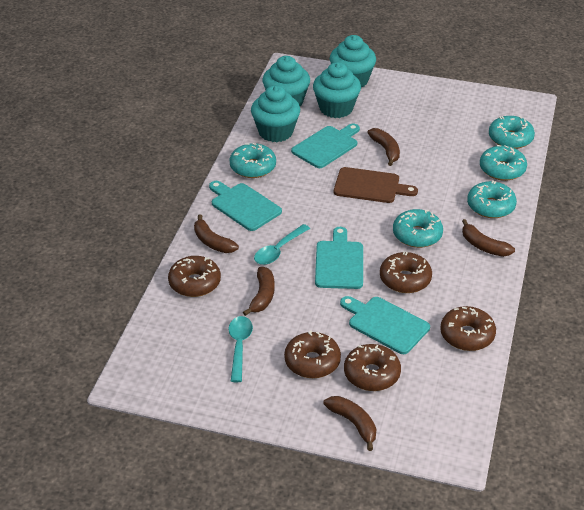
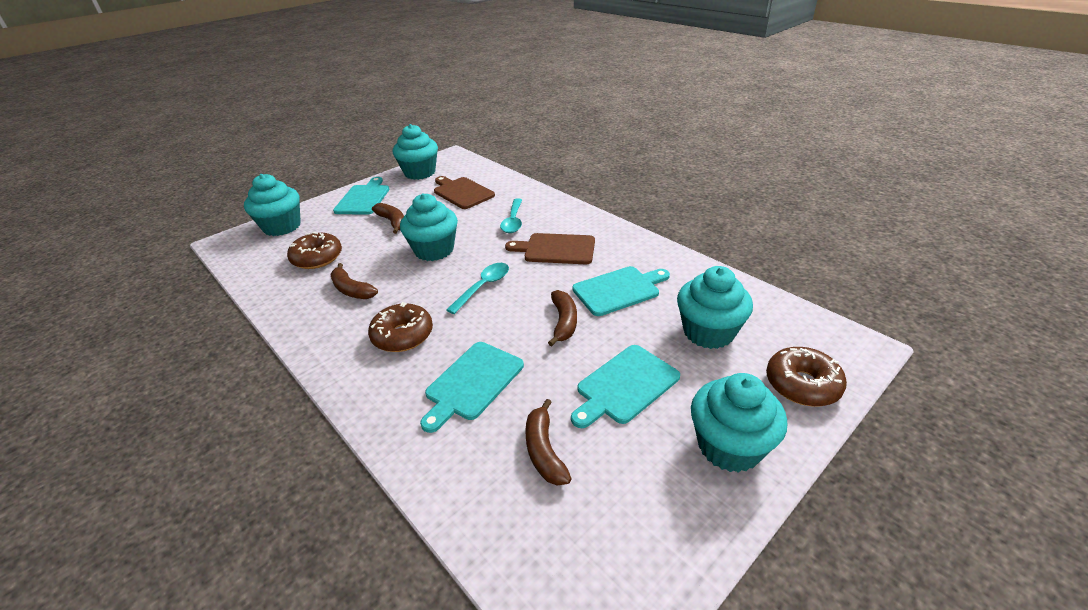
brown banana: [194,214,239,253] [243,267,275,316] [323,396,376,451] [367,128,400,166] [462,219,515,257] = 5 -> [330,263,378,299] [372,203,404,234] [525,399,572,485] [548,290,577,346] = 4
brown cutting board: [334,167,418,203] = 1 -> [434,176,495,209] [505,233,595,264] = 2
brown donut: [168,256,221,297] [284,331,341,378] [344,344,401,391] [380,251,432,293] [440,306,496,351] = 5 -> [287,232,342,269] [368,302,433,352] [766,347,847,407] = 3
turquoise cupcake: [251,85,300,142] [263,56,310,106] [313,62,361,118] [330,35,376,88] = 4 -> [244,174,301,236] [393,124,438,180] [400,193,458,261] [677,266,753,349] [691,373,787,473] = 5
turquoise donut: [230,143,276,178] [393,209,443,248] [467,180,517,218] [480,145,527,181] [489,116,535,149] = 5 -> none = 0

